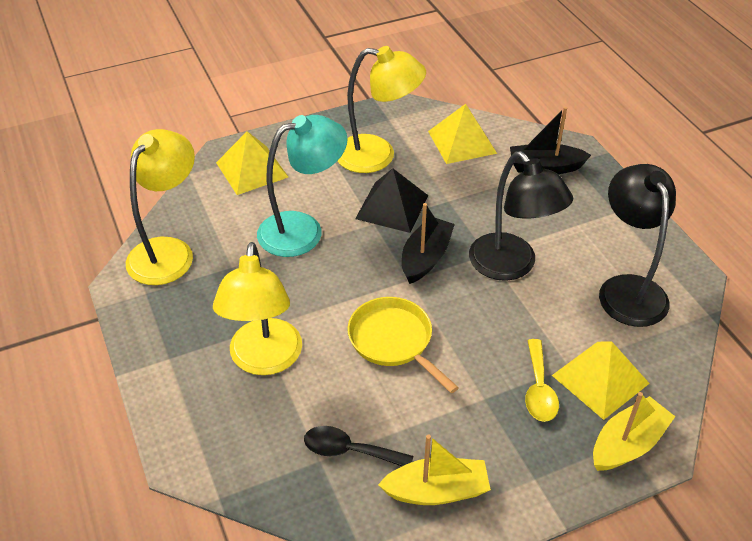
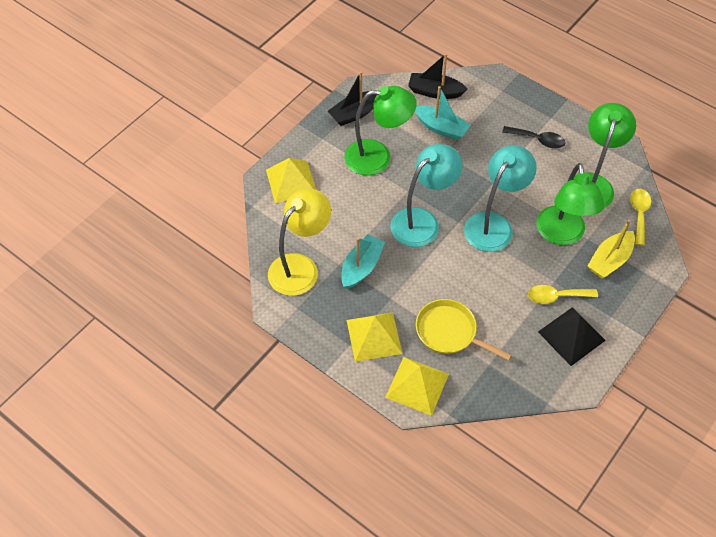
black lamp: [469,151,573,281] [599,164,676,327] = 2 -> none = 0
green lamp: none = 0 -> [344,86,417,176] [536,163,605,245] [574,103,636,208] = 3
turquoise boat: none = 0 -> [341,234,385,289] [415,86,470,140] = 2
turquoise lamp: [257,115,348,257] = 1 -> [390,144,462,247] [464,145,536,252] = 2
yellow boat: [378,434,491,505] [593,392,675,471] = 2 -> [587,220,635,278] = 1
yellow lamp: [126,129,195,285] [213,242,302,375] [338,46,426,173] = 3 -> [268,189,331,296] = 1
yellow spoon: [525,339,559,422] = 1 -> [528,285,598,304] [630,189,651,246] = 2

